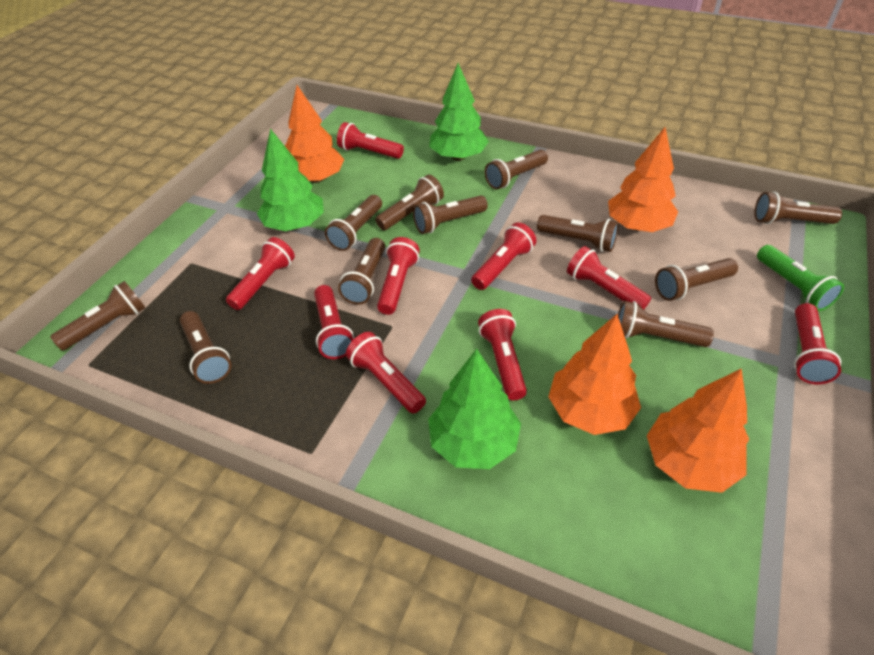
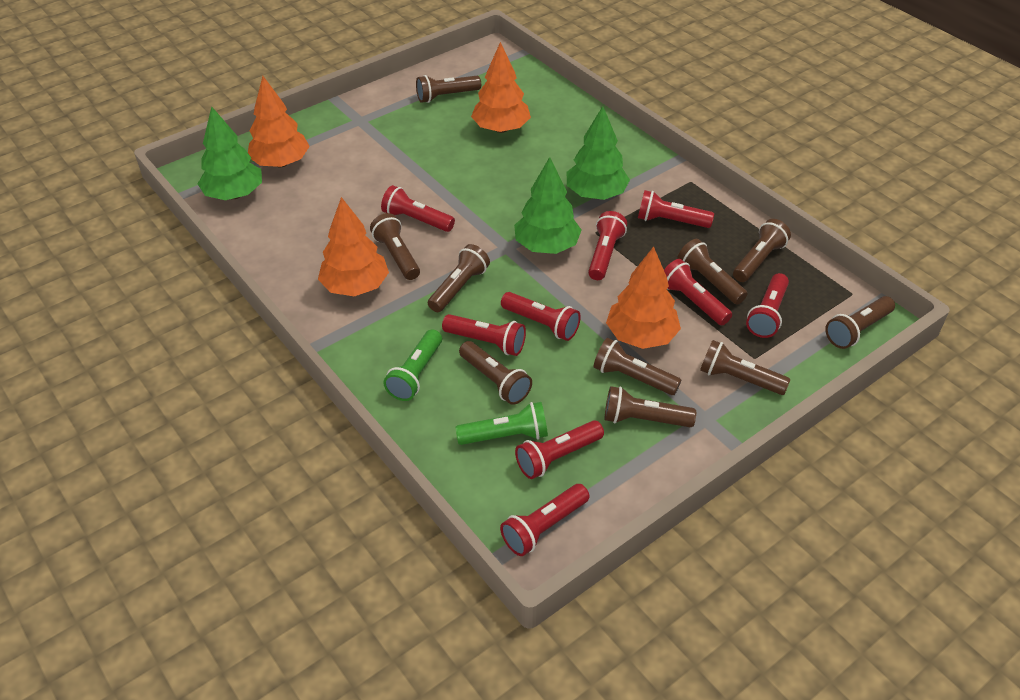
brown flashlight: [50,281,145,351] [180,311,231,384] [325,195,382,251] [338,238,385,305] [375,174,444,230] [413,195,488,234] [485,150,548,189] [537,215,619,252] [618,301,714,347] [655,258,738,301] [754,192,842,224] = 11 -> [370,213,420,280] [416,75,481,103] [428,244,490,312] [459,341,532,405] [594,338,681,395] [605,386,696,427] [677,239,748,304] [700,340,790,395] [733,219,791,282] [825,296,895,349] = 10
green flashlight: [757,245,844,311] = 1 -> [383,329,442,401] [455,402,548,445] = 2

